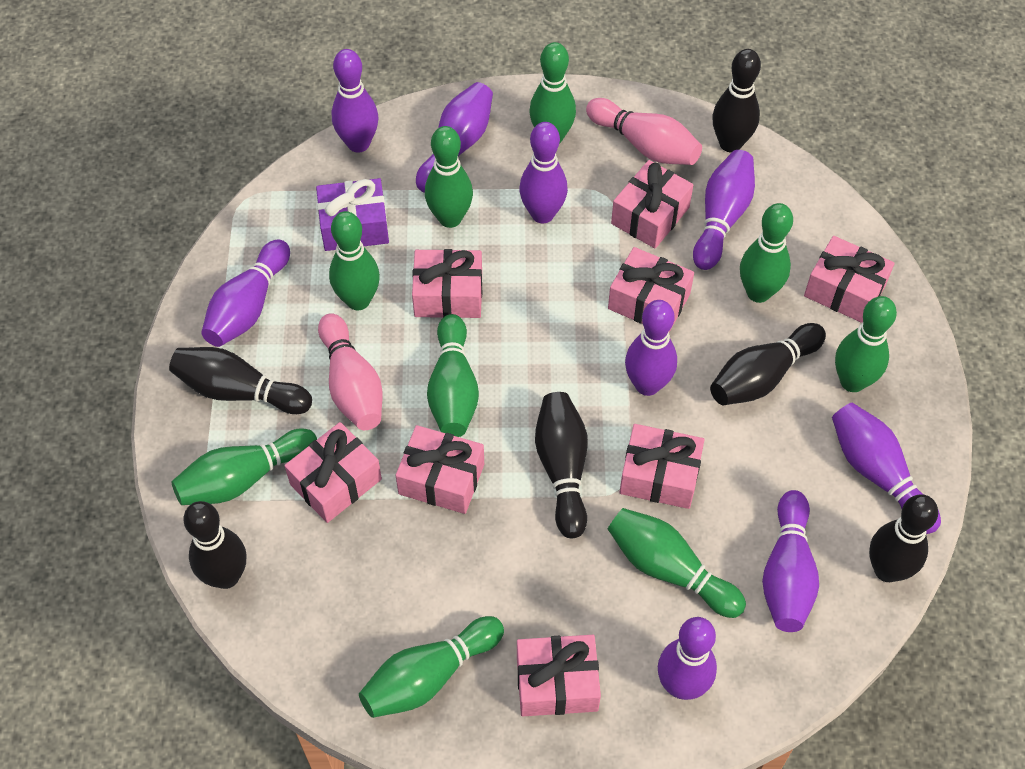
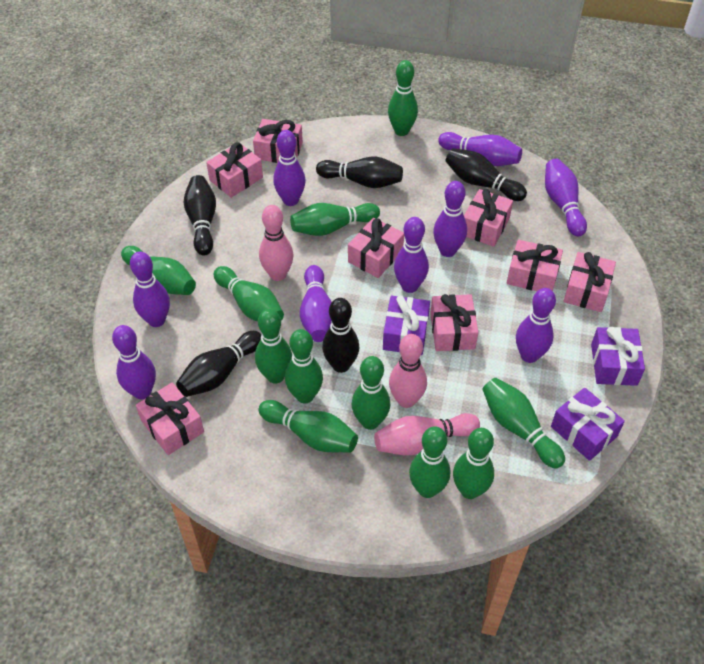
black bowling pin: [169,347,312,414] [183,501,246,589] [535,392,588,538] [710,323,826,405] [712,49,761,152] [869,495,938,582] = 6 -> [176,331,261,397] [184,175,216,256] [316,156,403,188] [322,298,360,373] [445,148,527,201] = 5
green bowling pin: [171,428,317,505] [329,211,380,310] [359,616,504,718] [425,126,473,228] [427,314,479,437] [529,42,576,144] [608,508,746,618] [740,203,793,303] [835,296,897,392] = 9 -> [121,246,196,295] [214,266,284,321] [255,309,292,384] [259,400,358,452] [285,329,323,403] [290,203,380,236] [352,356,390,430] [388,60,418,136] [409,427,450,498] [453,428,494,499] [482,378,565,468] = 11
pink bowling pin: [318,313,383,430] [586,98,702,165] = 2 -> [259,205,294,281] [374,413,480,455] [389,334,427,408] = 3
purple gift: [316,178,389,251] = 1 -> [383,295,430,355] [551,388,625,461] [591,327,645,386] = 3

